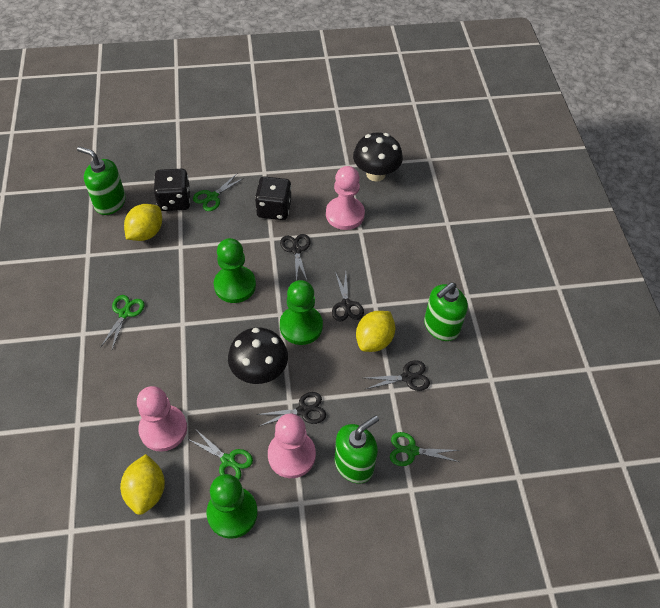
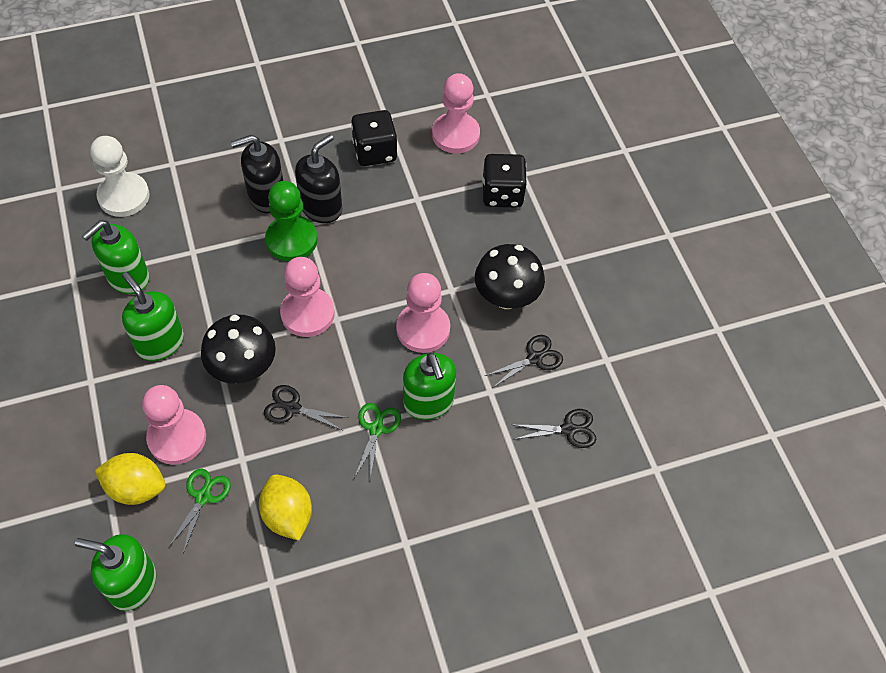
black scissors: [256,392,326,426] [280,234,311,281] [332,272,364,321] [366,360,430,391] = 4 -> [264,385,349,430] [485,335,563,387] [514,409,596,448] = 3
black soap dispenser: none = 0 -> [231,135,283,213] [295,134,342,223] = 2
green pawn: [207,474,258,539] [214,238,256,303] [280,280,323,345] = 3 -> [265,181,318,261] = 1
green scissors: [100,295,145,349] [188,430,253,480] [193,173,244,211] [390,432,459,466] = 4 -> [168,469,231,554] [354,403,401,483] = 2
green soap dispenser: [77,146,126,215] [335,415,379,483] [424,282,468,341] = 3 -> [75,534,156,611] [82,220,149,294] [122,272,184,361] [403,352,456,420] = 4
pink pawn: [137,386,187,452] [268,413,316,478] [326,166,365,230] = 3 -> [142,385,206,465] [280,257,335,337] [396,273,450,353] [432,73,480,153] = 4
white pawn: none = 0 -> [90,136,150,217] = 1
yellow lemon: [120,454,165,515] [124,204,162,241] [356,311,395,352] = 3 -> [94,453,165,505] [259,474,312,541] = 2

